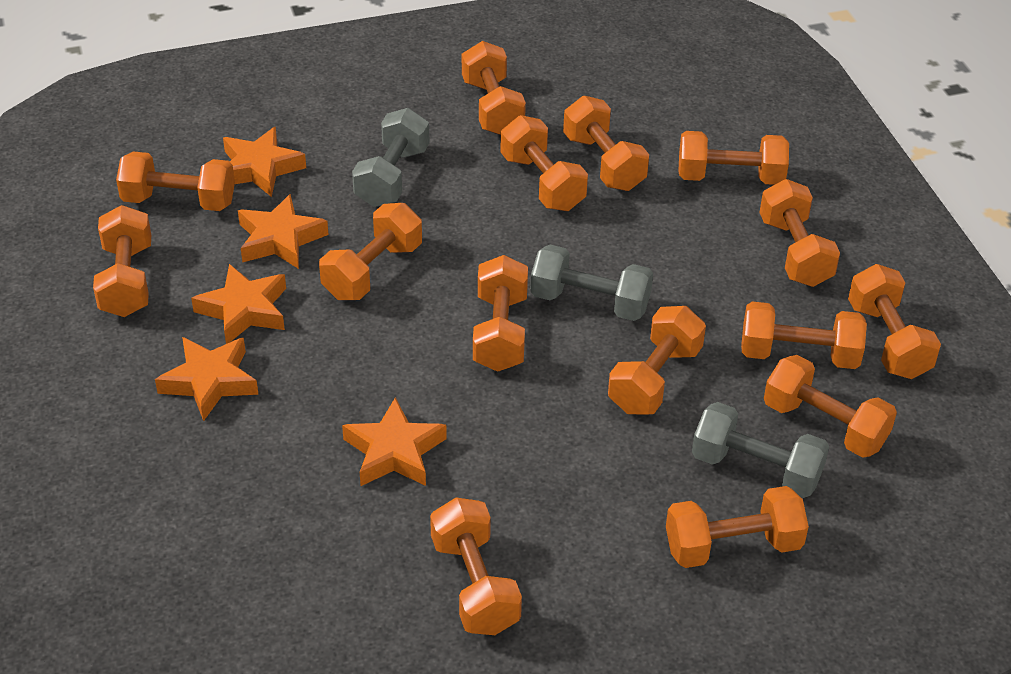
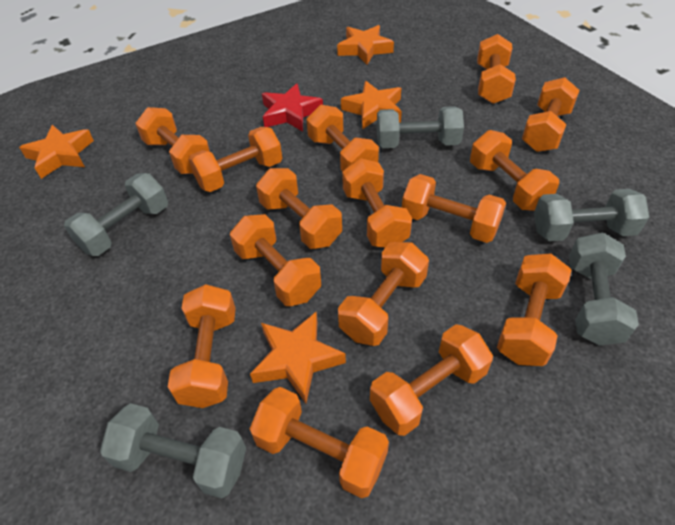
grey dumbbell: [352,108,430,207] [530,245,653,321] [692,402,829,498] = 3 -> [64,173,168,256] [100,403,246,498] [377,106,464,148] [534,189,649,241] [569,232,639,346] = 5
orange star: [155,337,259,421] [191,264,286,344] [223,127,306,197] [238,194,329,269] [342,397,447,486] = 5 -> [19,125,94,179] [250,312,346,403] [337,25,394,65] [341,81,402,130] = 4
red star: none = 0 -> [262,83,323,132] = 1

